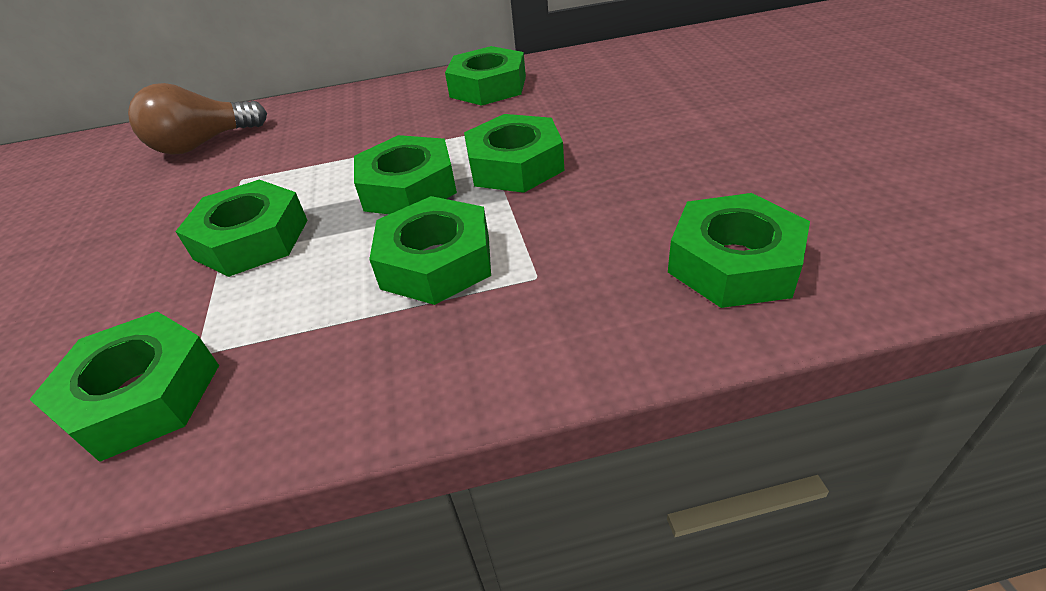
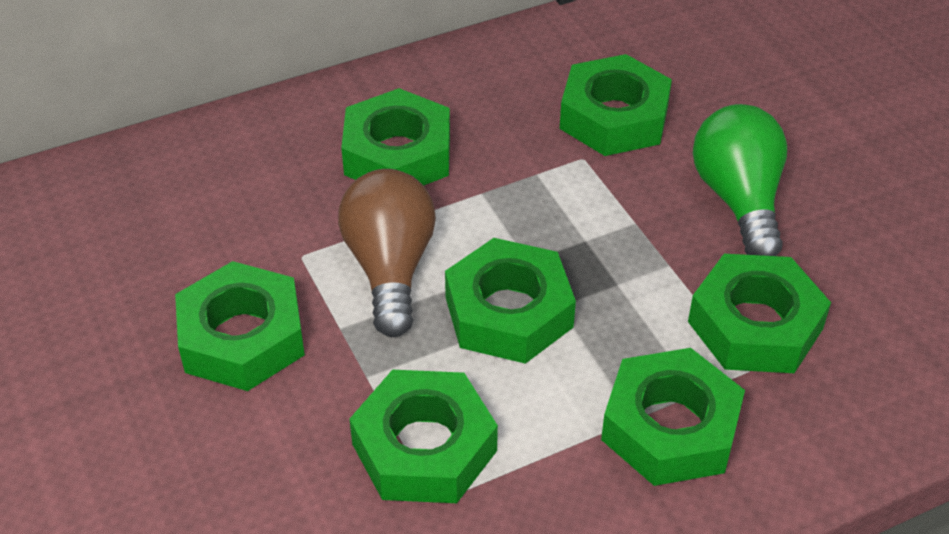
green light bulb: none = 0 -> [693,104,787,256] = 1

